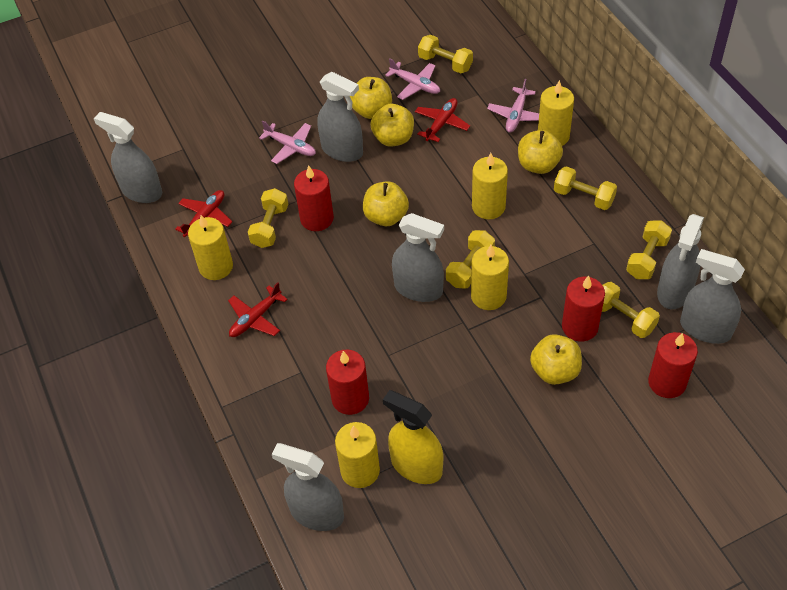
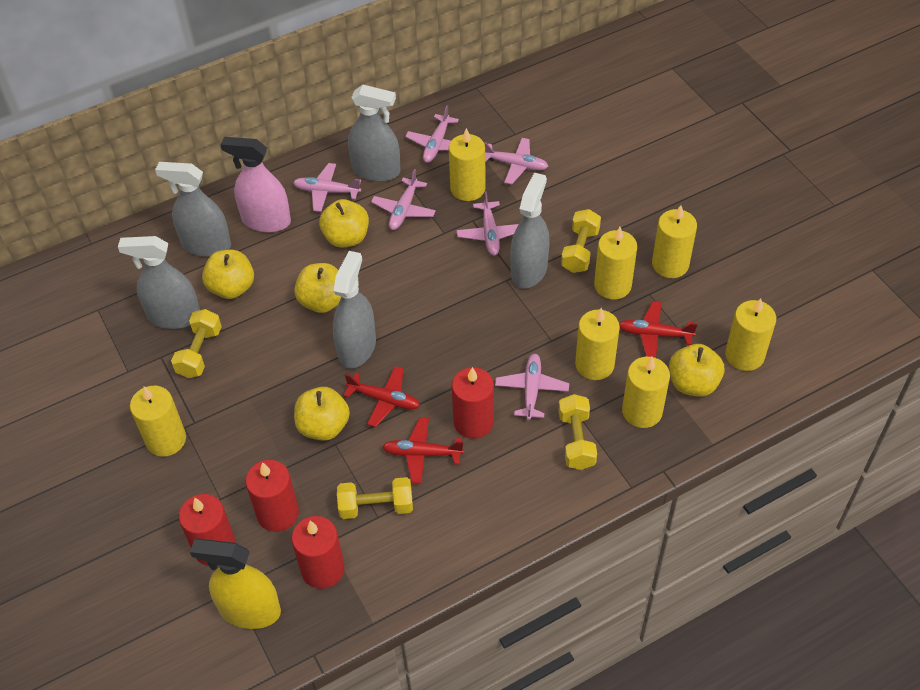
grey spray bottle: [94,112,162,203] [272,443,344,531] [317,72,363,162] [392,213,444,302] [657,214,704,309] [680,249,745,344] = 6 -> [118,236,200,329] [155,162,231,257] [333,251,376,368] [348,85,400,182] [510,172,550,289] = 5
pink plane: [259,121,316,164] [385,58,440,100] [487,79,539,133] = 3 -> [293,163,361,212] [371,169,436,230] [405,105,459,163] [457,191,519,256] [484,138,548,184] [495,354,569,420] = 6
pink spray bottle: none = 0 -> [220,137,291,232] = 1
yellow candle: [188,215,233,280] [335,422,380,488] [471,245,509,310] [472,153,508,219] [538,80,574,146] = 5 -> [130,386,186,457] [449,128,486,201] [575,308,620,380] [594,227,637,299] [622,356,670,428] [652,205,697,278] [725,298,776,371] = 7
yellow dumbbell: [248,188,288,248] [418,35,473,74] [446,230,495,289] [554,166,617,210] [602,282,660,338] [626,220,672,279] = 6 -> [171,309,222,378] [337,477,413,519] [559,394,597,470] [561,209,601,273] = 4

